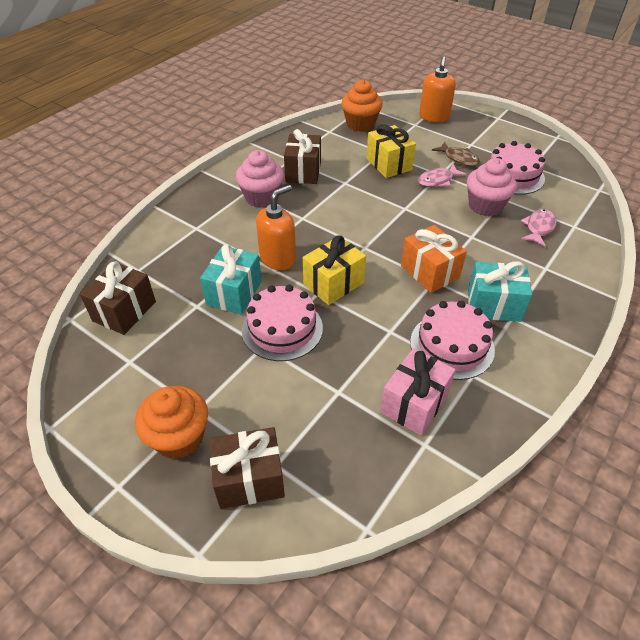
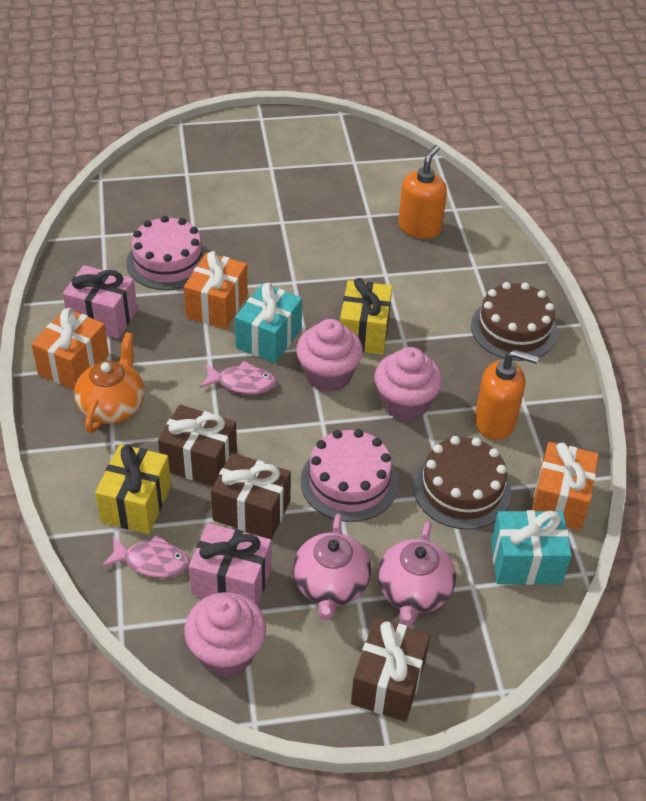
brown cake: none = 0 -> [413,436,511,530] [471,282,558,361] = 2
brown fish: [432,141,480,166] = 1 -> none = 0
orange cupcake: [135,386,208,459] [341,80,383,132] = 2 -> none = 0
orange gift: [401,225,467,293] = 1 -> [31,308,109,390] [184,251,248,329] [532,442,599,531] = 3
orange teapot: none = 0 -> [74,333,145,433] = 1
pink cake: [242,285,323,361] [410,301,495,380] [490,141,545,195] = 3 -> [126,216,208,290] [300,429,398,522] = 2
pink cupcake: [236,150,284,208] [467,158,517,216] = 2 -> [184,592,266,677] [296,319,363,392] [374,347,443,421] = 3
pink gift: [380,348,456,436] = 1 -> [63,265,137,338] [189,523,271,606] = 2
pink teapot: none = 0 -> [293,514,371,620] [378,521,456,626] = 2

